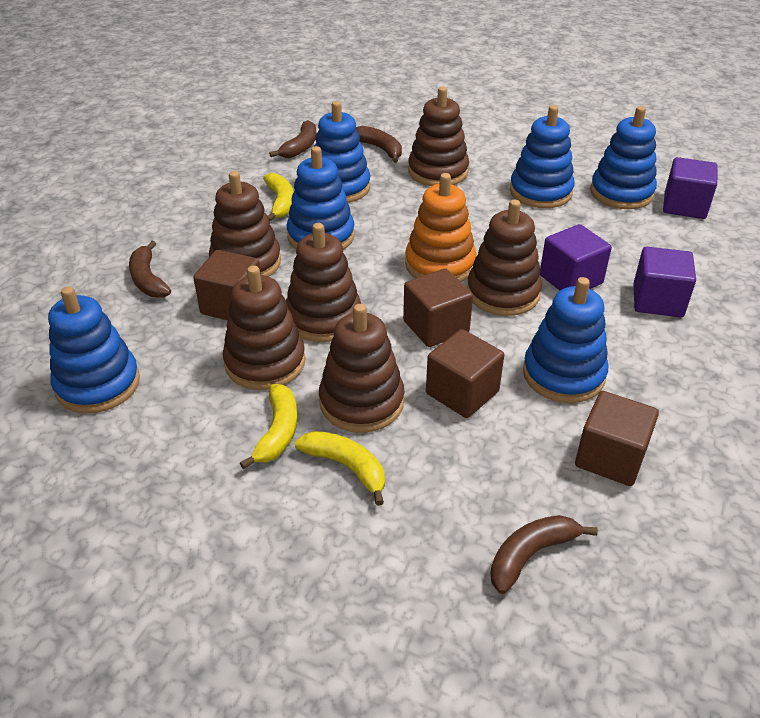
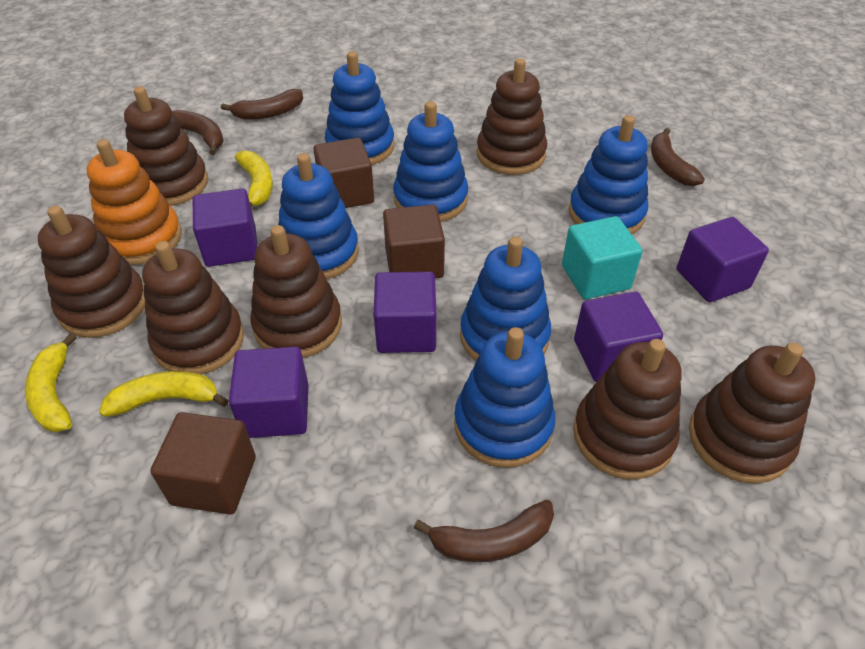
brown cube: [193,250,261,320] [403,269,473,347] [426,329,504,418] [575,391,659,486] = 4 -> [150,412,256,515] [313,137,374,208] [383,205,445,278] = 3
brown stacking toy: [209,171,281,277] [223,266,305,390] [286,223,361,342] [319,304,404,433] [408,87,469,186] [467,200,542,316] = 6 -> [38,206,145,338] [124,86,208,206] [142,241,244,375] [250,225,342,358] [477,58,547,175] [573,339,681,479] [689,343,815,484] = 7
purple cube: [540,224,612,290] [633,247,696,317] [663,157,718,219] = 3 -> [193,189,258,267] [229,347,309,438] [374,272,436,353] [574,292,663,382] [677,217,769,302] = 5
turquoise cube: none = 0 -> [562,216,643,299] = 1

